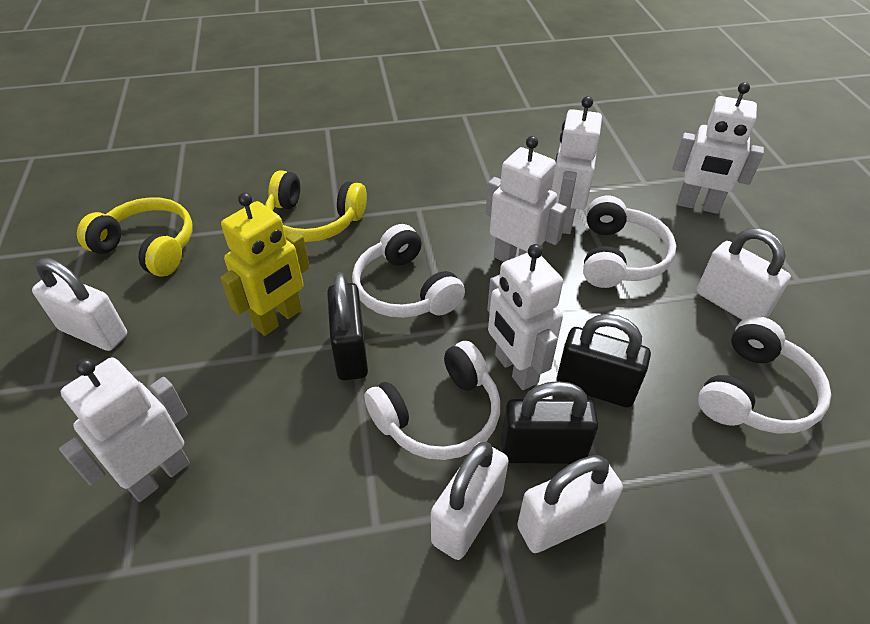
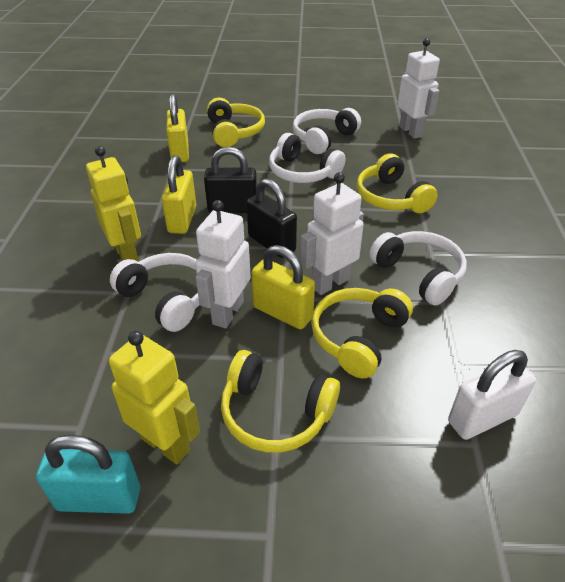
black padlock: [327,272,368,380] [501,381,598,464] [556,314,651,408] = 3 -> [204,147,257,213] [246,178,297,258] = 2
turquoise padlock: none = 0 -> [36,435,140,514] = 1
white padlock: [32,258,127,351] [431,442,509,560] [517,455,623,553] [697,228,791,320] = 4 -> [448,350,536,440] = 1
white robot: [59,358,190,502] [486,136,567,262] [487,244,563,390] [551,96,602,234] [673,82,764,214] = 5 -> [195,200,251,328] [300,172,364,295] [397,38,440,139] = 3
yellow headphones: [77,197,193,277] [265,170,367,242] = 2 -> [207,98,265,147] [221,350,340,452] [311,288,413,378] [356,153,438,213] = 4
yellow padlock: none = 0 -> [162,155,196,234] [166,94,189,162] [251,245,315,329] = 3
yellow robot: [220,193,310,336] = 1 -> [86,146,141,262] [109,331,200,464] = 2

